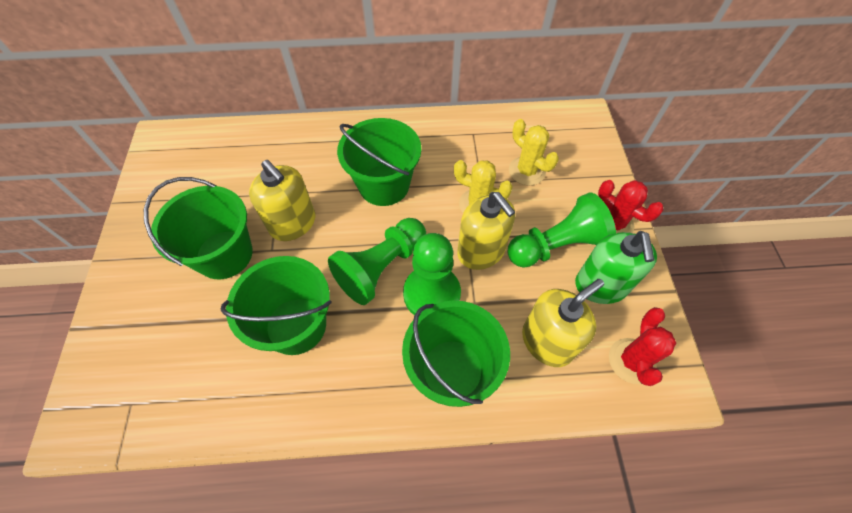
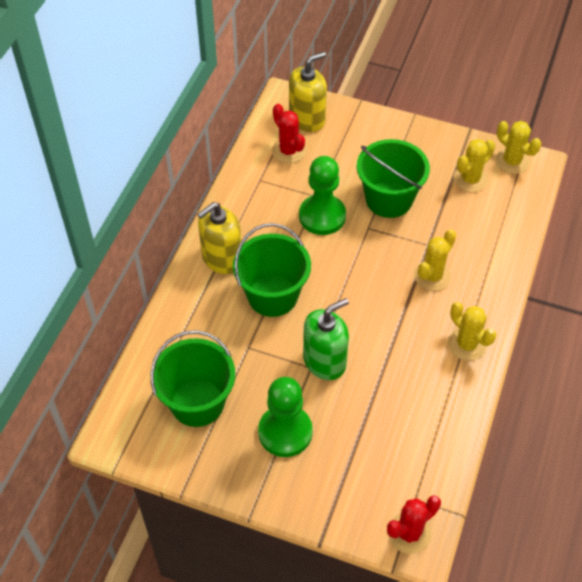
green bucket: [144,177,253,279] [221,256,331,355] [337,118,421,206] [402,300,510,407] = 4 -> [150,330,235,427] [233,223,311,317] [357,139,430,218] = 3
green pawn: [328,218,426,305] [403,233,461,315] [507,193,616,268] = 3 -> [258,377,313,457] [299,156,346,235] = 2
yellow cactus: [454,160,513,213] [509,119,559,185] = 2 -> [414,229,456,291] [448,302,496,361] [454,139,495,192] [495,121,541,174] = 4
yellow soap dispenser: [249,160,315,241] [457,192,515,270] [522,279,604,367] = 3 -> [197,202,241,274] [289,52,327,132] = 2

